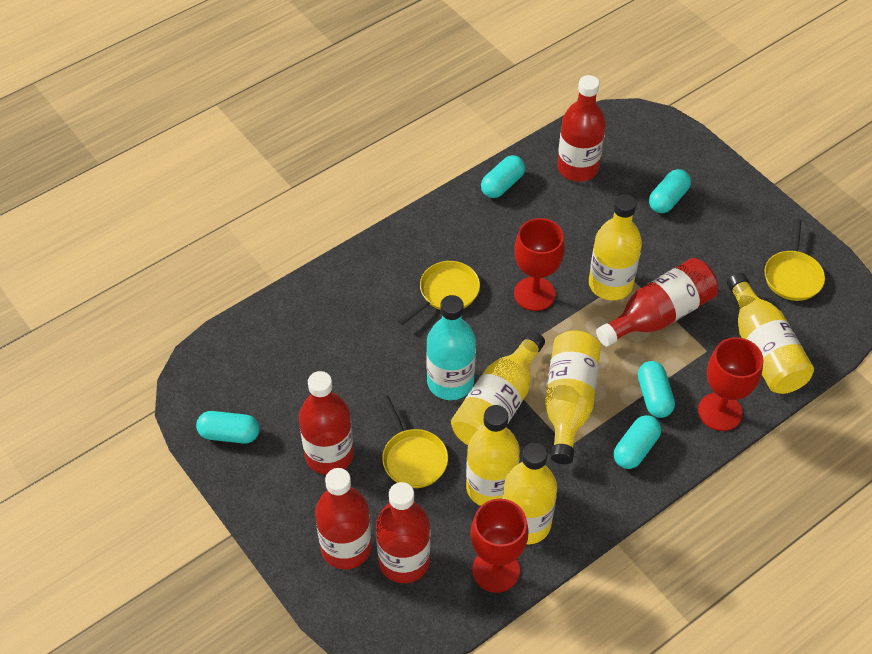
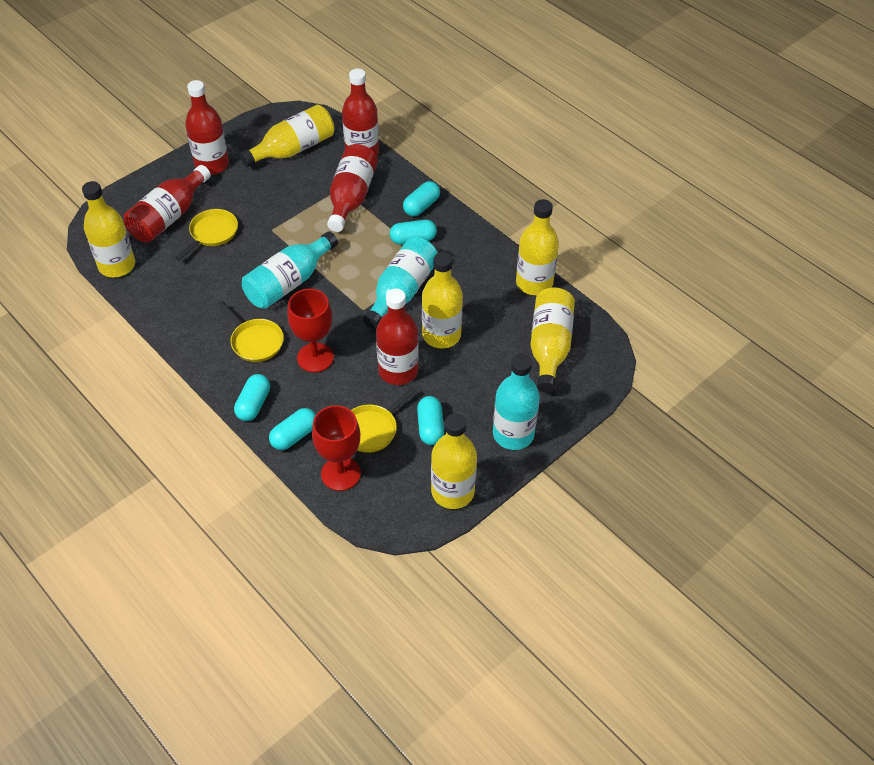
red goblet: [470,499,529,593] [514,218,565,311] [698,337,764,431] = 3 -> [287,289,334,372] [312,405,361,491] = 2
turquoise bottle: [426,295,476,400] = 1 -> [242,231,338,309] [363,237,438,329] [493,354,540,450] = 3

